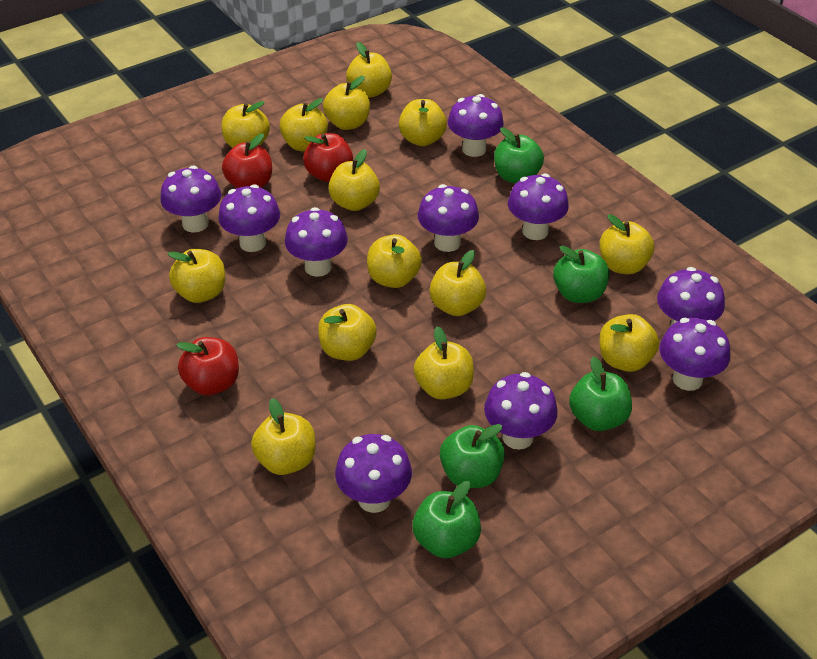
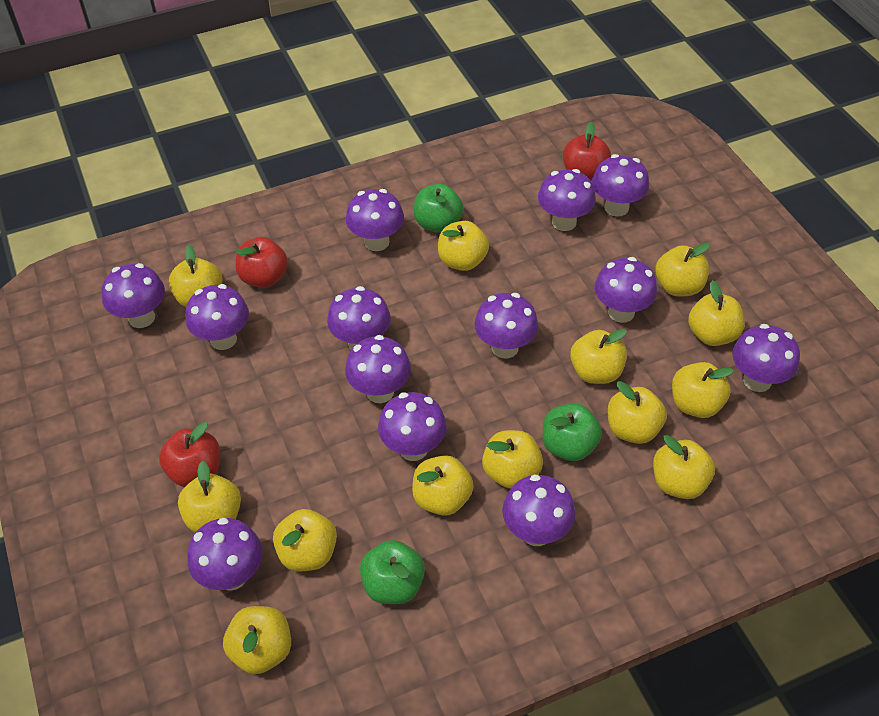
green apple: [412,481,481,558] [440,424,505,488] [494,128,544,183] [553,246,609,303] [569,356,632,431] = 5 -> [360,540,425,604] [414,184,463,233] [543,404,602,461] = 3
purple mushroom: [160,165,221,232] [218,184,280,252] [285,207,348,277] [335,434,412,513] [418,184,479,252] [448,94,504,157] [484,372,557,450] [508,173,569,240] [657,267,725,326] [659,318,730,391] = 10 -> [102,263,165,328] [186,284,249,350] [187,518,262,591] [327,286,391,349] [345,335,411,403] [346,189,404,251] [378,392,447,461] [474,293,538,358] [502,474,576,546] [538,169,596,231] [592,154,649,217] [595,257,657,323] [732,324,800,392] = 13
yellow apple: [168,249,225,303] [221,101,270,148] [251,398,315,475] [279,98,328,151] [318,304,377,361] [323,76,370,130] [328,149,380,211] [346,42,392,98] [367,234,422,288] [399,99,447,146] [413,326,474,400] [429,250,486,316] [599,214,654,274] [599,314,659,372] = 14 -> [169,245,223,307] [178,461,241,533] [223,606,291,674] [273,509,337,571] [412,455,474,516] [438,221,489,271] [482,430,543,489] [570,329,627,384] [608,381,667,444] [653,435,715,499] [655,243,710,297] [672,362,734,418] [688,280,744,346] = 13

